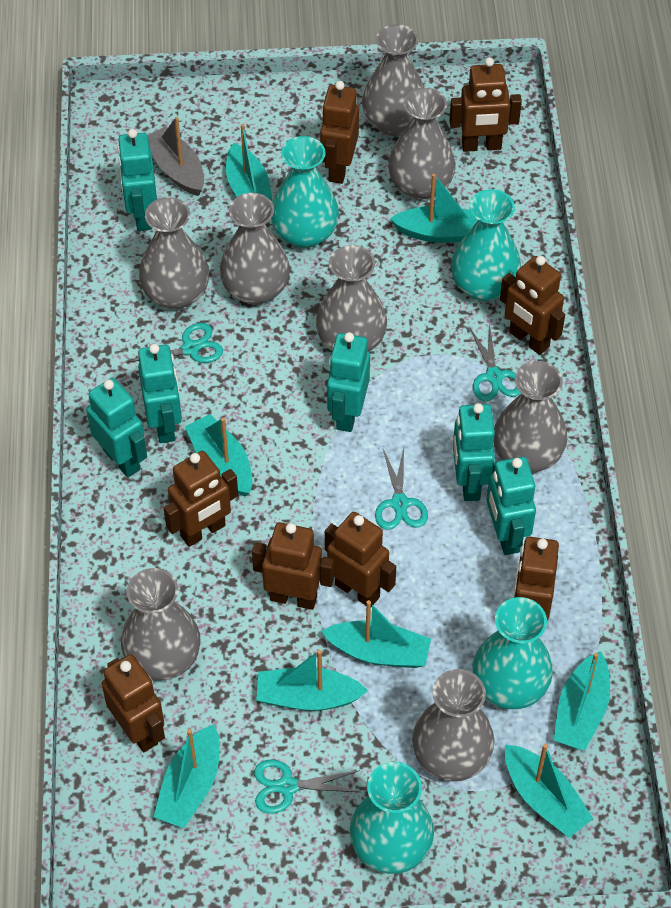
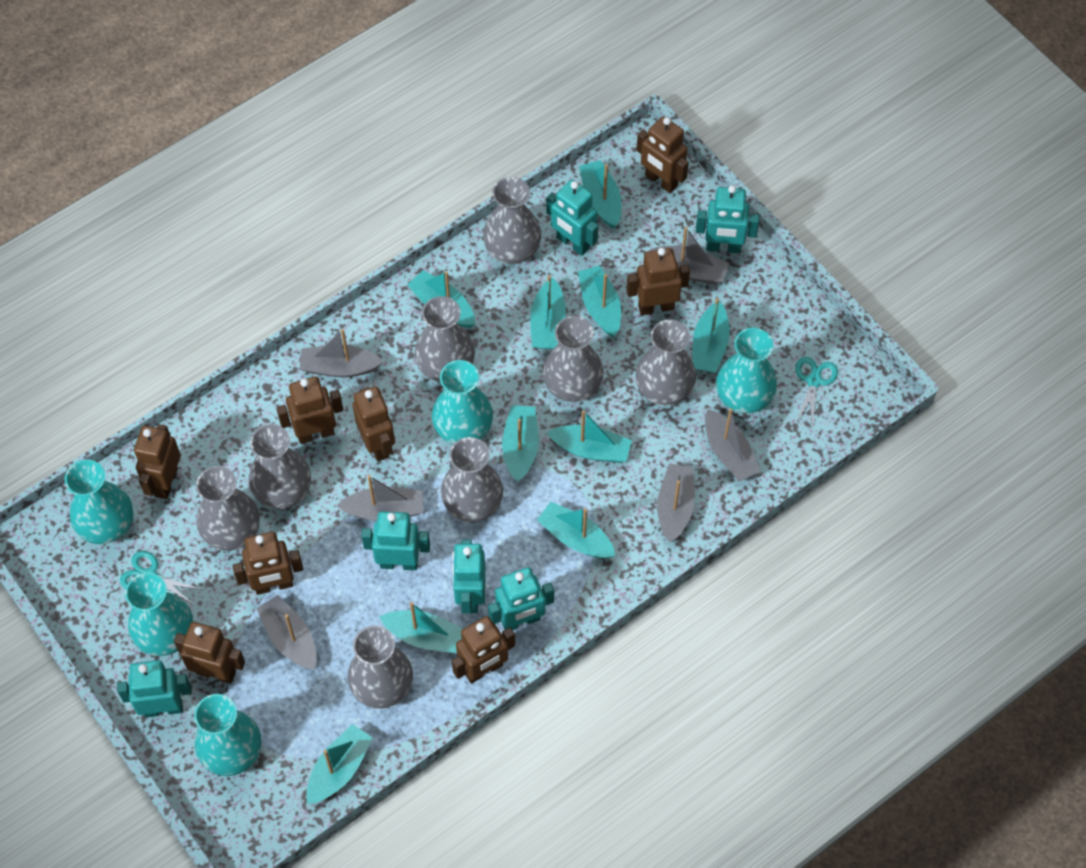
grey boat: [148,117,204,196] = 1 -> [256,595,317,670] [300,329,384,377] [336,475,423,521] [649,227,730,285] [657,464,695,542] [705,408,760,482] = 6
turquoise boat: [154,724,220,828] [185,414,253,496] [226,124,273,203] [256,650,368,711] [321,600,431,668] [390,174,478,243] [505,744,593,838] [554,651,610,751] = 8 -> [306,724,373,805] [379,602,463,653] [407,270,475,328] [502,405,539,482] [530,275,566,349] [537,502,616,558] [547,410,632,463] [578,266,621,337] [579,160,622,228] [693,298,730,373] = 10
turquoise scissors: [128,323,223,378] [254,759,360,814] [375,448,428,530] [469,323,521,401] = 4 -> [120,551,204,604] [795,357,838,428] = 2
turquoise vase: [271,136,339,248] [350,762,434,874] [451,189,521,301] [473,597,553,709] = 4 -> [65,460,133,544] [125,573,193,656] [194,694,261,776] [432,360,493,444] [716,328,777,413] = 5

